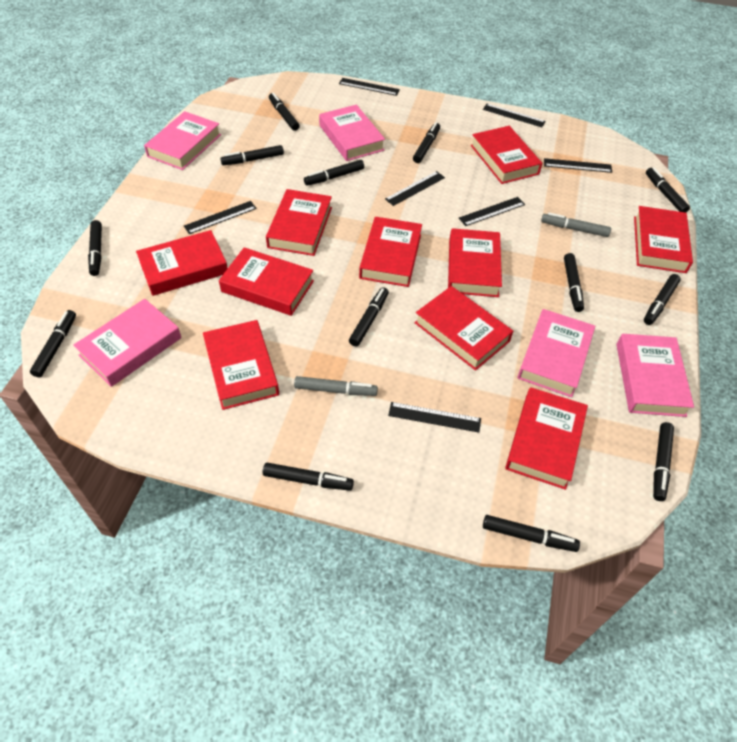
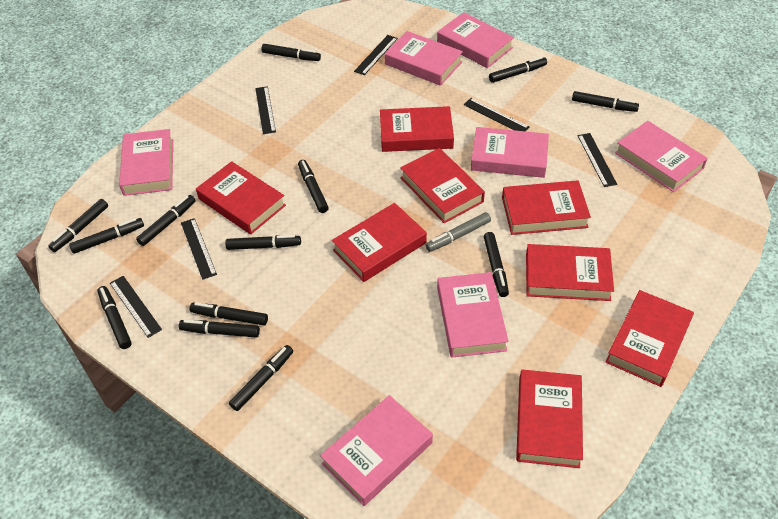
black ruler: [184,201,257,234] [339,78,400,96] [385,171,445,206] [388,402,481,433] [459,197,525,226] [483,104,546,127] [544,158,612,173] = 7 -> [110,276,162,338] [181,218,217,280] [255,86,276,134] [354,35,398,75] [464,98,529,131] [578,133,617,187] = 6
grey marker: [294,376,378,396] [541,213,611,237] = 2 -> [425,212,491,252] = 1
pink book: [73,299,181,387] [144,111,221,170] [319,105,385,161] [517,309,595,398] [616,334,694,417] = 5 -> [119,129,173,196] [320,395,433,506] [384,31,463,86] [437,12,514,68] [437,272,509,358] [471,127,549,178] [615,121,708,192] = 7
red book: [136,230,228,296] [203,320,279,410] [219,247,314,316] [266,189,332,256] [359,217,422,287] [415,286,513,371] [448,228,502,297] [471,126,542,184] [505,387,588,490] [634,206,693,273] = 10 -> [196,161,286,234] [332,203,427,282] [380,106,454,152] [400,148,485,223] [502,180,591,235] [516,370,583,468] [526,244,614,301] [606,290,694,387] = 8

